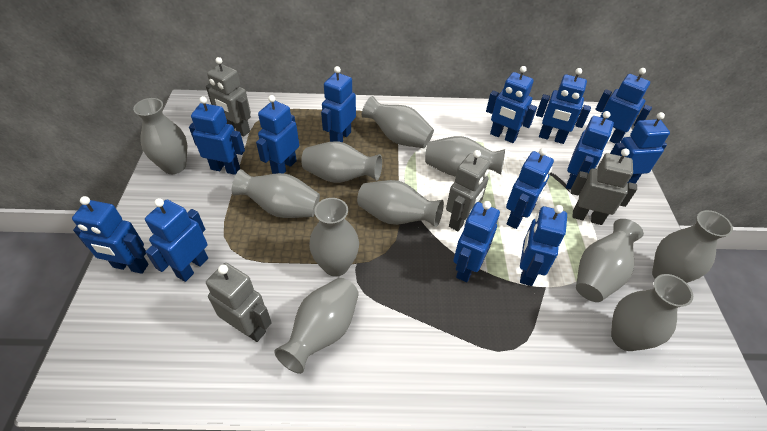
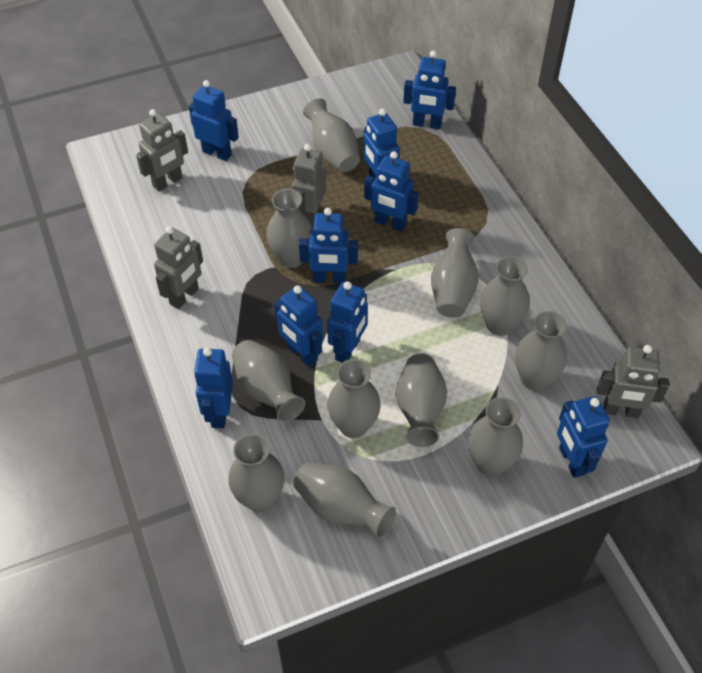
blue robot: [72,196,148,274] [145,198,208,282] [189,96,245,175] [256,95,299,174] [321,66,356,142] [453,201,500,282] [486,66,537,143] [506,148,554,229] [520,205,567,286] [536,68,591,144] [566,111,614,190] [595,68,652,144] [610,112,670,184] = 13 -> [189,80,239,161] [194,348,233,428] [274,285,323,367] [299,208,358,283] [327,281,368,363] [363,109,399,179] [364,151,418,232] [403,50,456,129] [557,396,610,478] = 9

